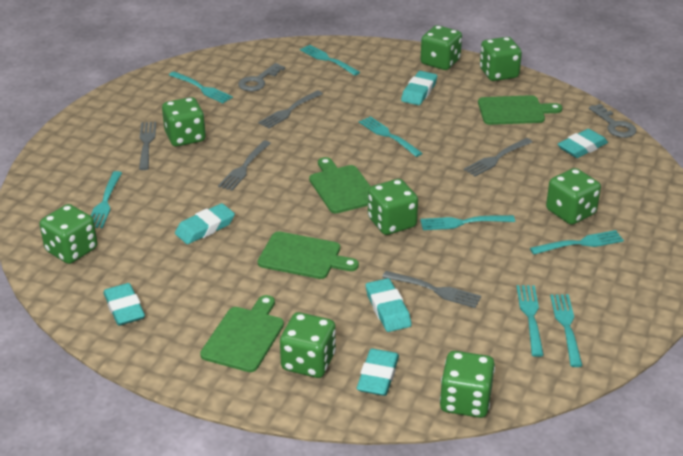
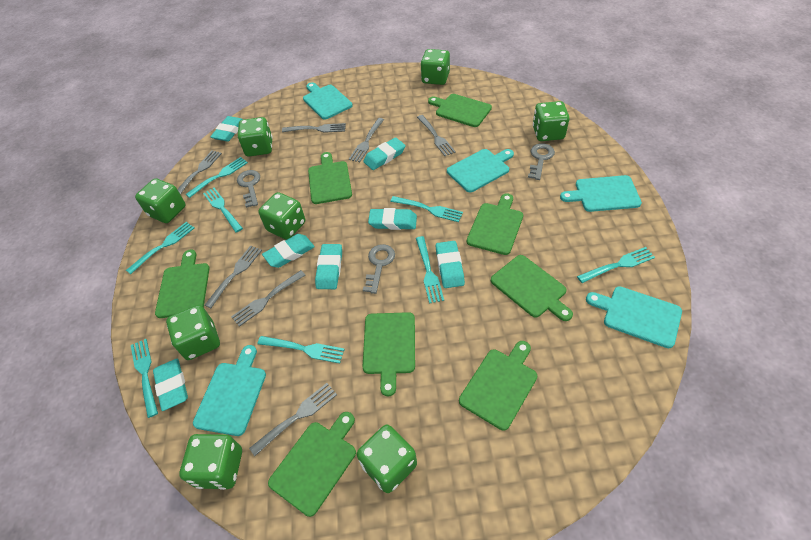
green cutting board: [200,295,284,372] [258,231,359,279] [309,157,371,213] [478,95,562,125] = 4 -> [155,249,210,318] [268,412,356,517] [308,152,352,204] [362,312,415,396] [428,94,492,127] [459,341,537,430] [467,193,523,255] [491,255,573,321] = 8
grey fork: [139,122,156,170] [218,141,271,191] [258,90,323,129] [382,271,481,308] [464,138,532,177] = 5 -> [177,150,222,195] [204,245,262,308] [231,270,305,327] [249,383,337,456] [282,123,346,133] [349,118,384,162] [417,115,456,156] = 7
grey key: [238,63,285,91] [589,104,636,138] = 2 -> [237,170,260,208] [363,244,395,294] [528,143,555,180] = 3
turquoise cutting board: none = 0 -> [193,345,266,436] [303,82,353,120] [447,149,514,192] [560,175,642,212] [586,286,682,348] = 5
turquoise eraser: [103,283,145,326] [175,203,235,244] [357,349,399,396] [366,278,411,332] [401,71,437,105] [558,129,608,158] = 6 -> [153,359,188,411] [210,116,244,142] [262,234,315,268] [315,244,342,289] [363,137,406,170] [368,208,417,230] [436,241,465,288] = 7

